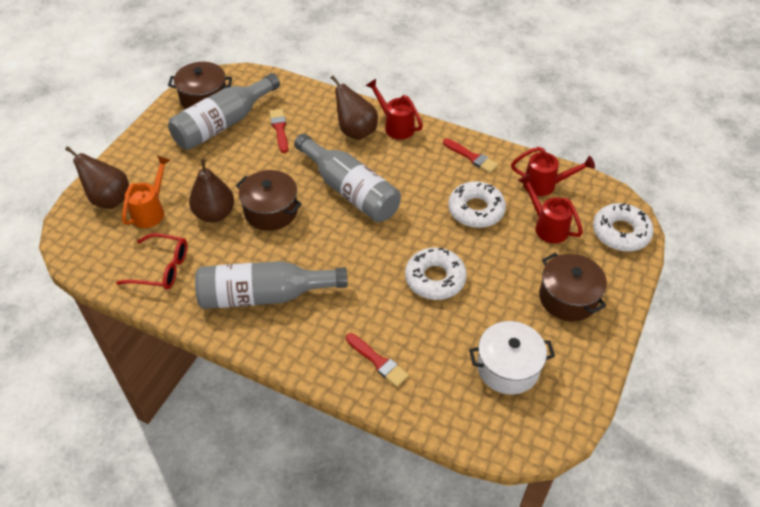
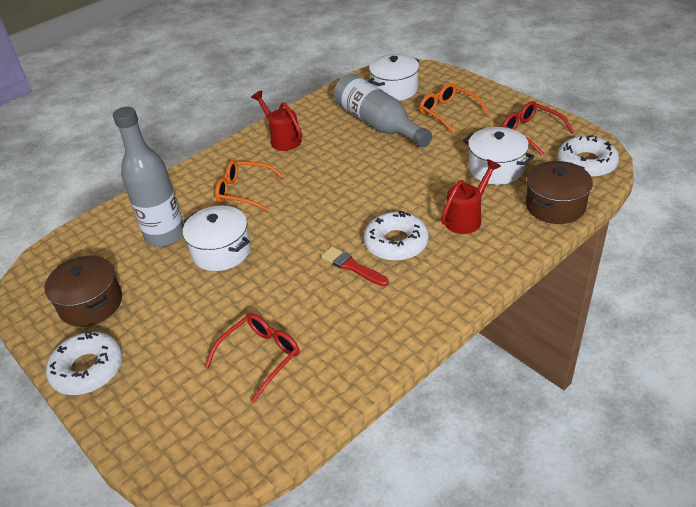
brown pear: [65,146,129,209] [189,159,234,222] [331,75,378,140] = 3 -> none = 0
brown pot: [168,62,232,109] [236,170,302,231] [539,253,607,321] = 3 -> [44,255,122,327] [526,161,593,224] = 2
grey bottle: [168,73,280,150] [195,261,348,309] [294,133,401,222] = 3 -> [113,107,184,247] [334,74,432,147] = 2
orange glasses: none = 0 -> [215,160,284,211] [419,83,488,134] = 2
orange watering can: [122,156,170,228] = 1 -> none = 0
red brush: [269,109,288,153] [346,333,409,387] [443,139,499,173] = 3 -> [321,247,389,287] = 1
red glasses: [116,233,187,289] = 1 -> [205,313,300,403] [502,101,574,156] = 2
red watering can: [365,79,423,140] [511,147,595,196] [518,174,583,243] = 3 -> [251,91,302,151] [441,159,501,234] = 2
white pot: [469,321,555,395] = 1 -> [183,206,251,271] [368,54,419,101] [463,127,535,185] = 3

